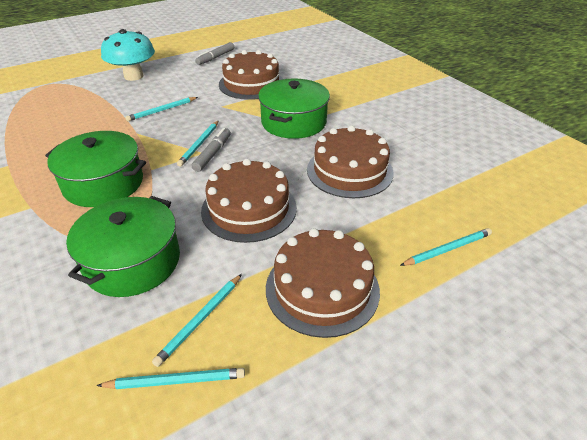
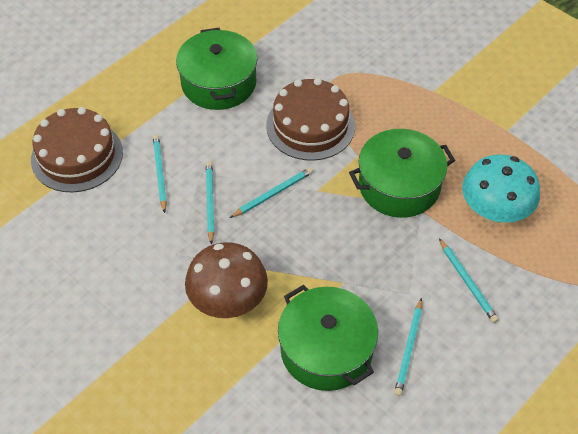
brown cake: [201,159,297,243] [219,50,283,100] [266,228,380,338] [307,125,394,198] = 4 -> [31,107,123,192] [266,78,355,161] = 2
brown mushroom: none = 0 -> [185,242,268,318] = 1
grey marker: [191,128,231,172] [195,42,234,65] = 2 -> none = 0

